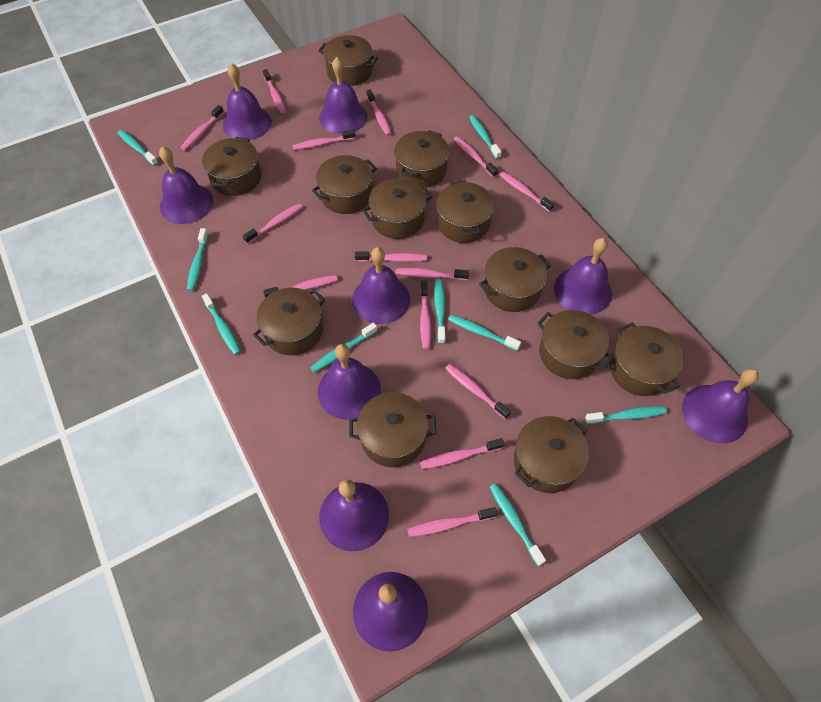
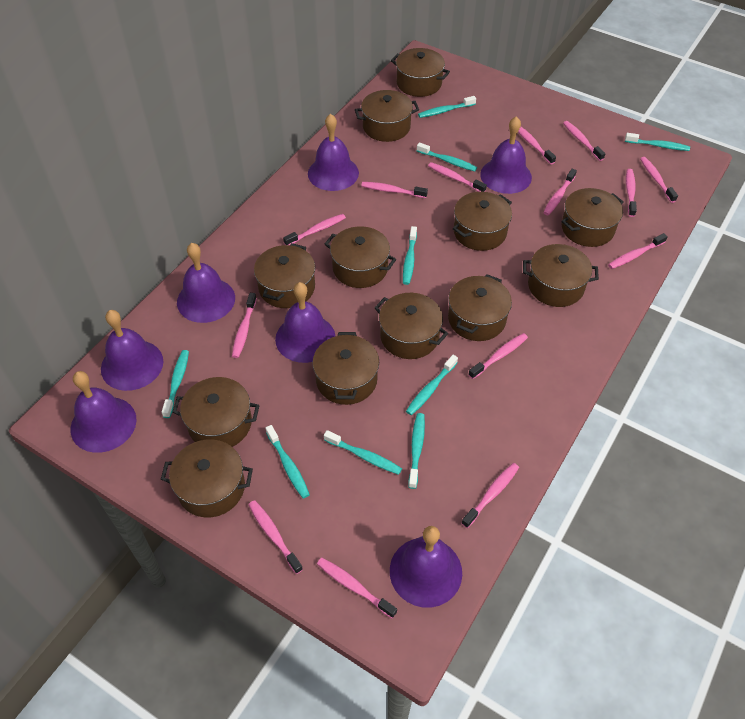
purple bell: [159,146,214,224] [223,63,272,140] [318,344,381,419] [319,57,368,134] [319,479,389,551] [352,247,410,324] [353,572,428,652] [554,238,612,315] [682,368,759,443] = 9 -> [70,371,137,453] [101,310,163,391] [177,243,235,323] [275,282,335,363] [308,114,359,191] [390,526,462,608] [480,116,532,194] = 7

